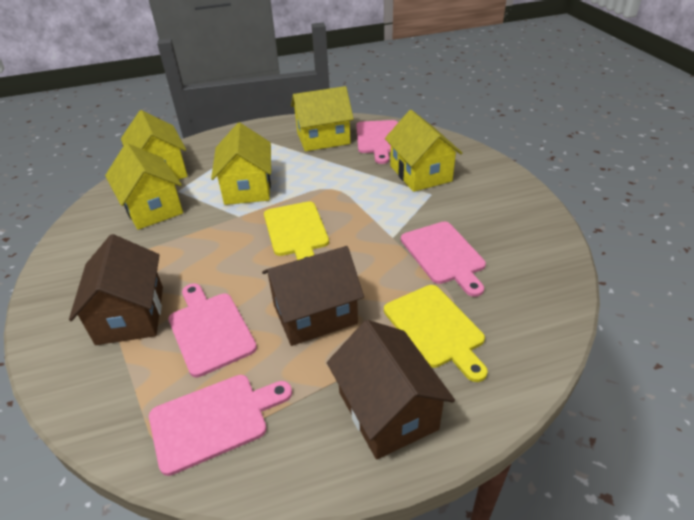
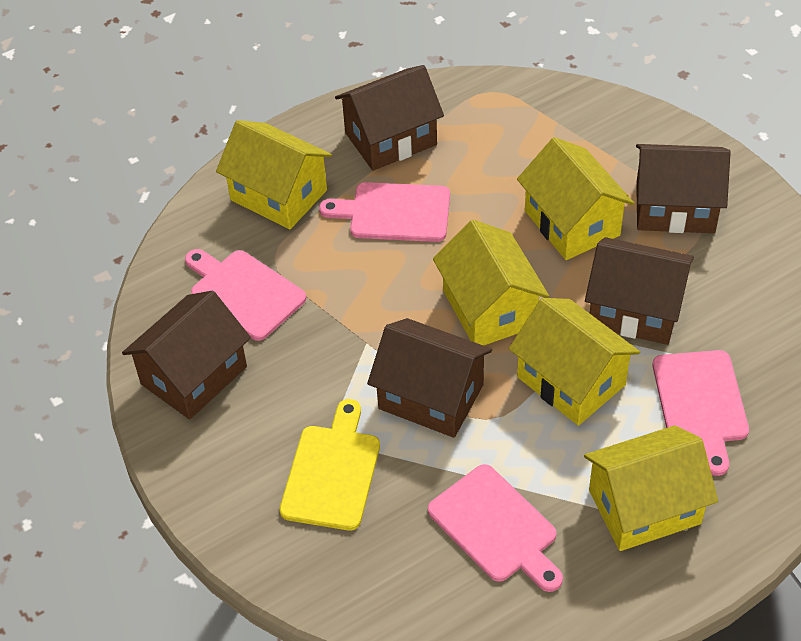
brown house: [69,234,163,345] [262,246,364,346] [327,320,455,460] = 3 -> [122,291,251,420] [335,65,444,171] [367,318,492,438] [585,237,694,345] [636,144,731,233] = 5
yellow cutting board: [264,201,329,260] [384,285,488,382] = 2 -> [279,399,380,531] = 1

